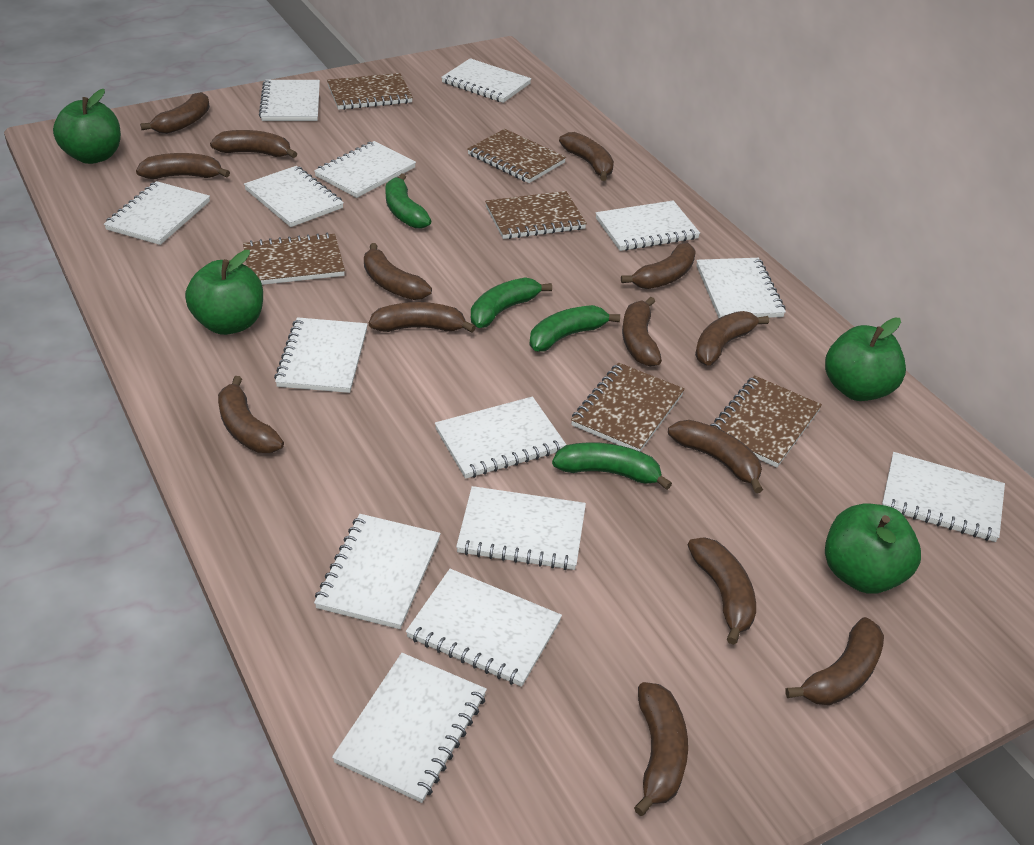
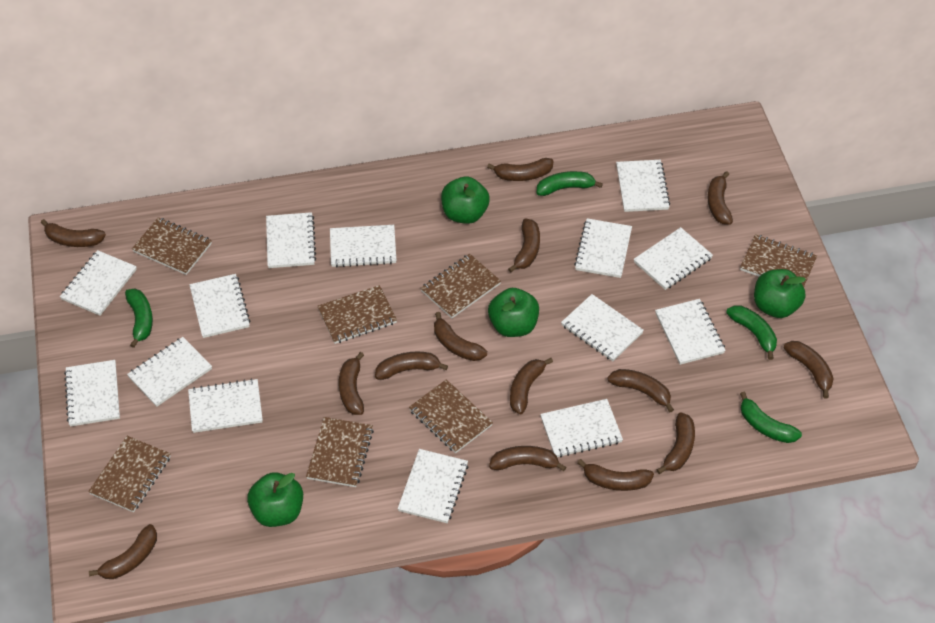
brown notebook: [243,233,345,285] [327,73,413,110] [467,129,566,183] [485,191,587,239] [571,363,685,451] [710,375,822,468] = 6 -> [88,436,171,512] [132,217,212,275] [306,417,374,487] [317,285,397,344] [409,379,493,453] [421,254,501,318] [740,234,817,287] = 7

